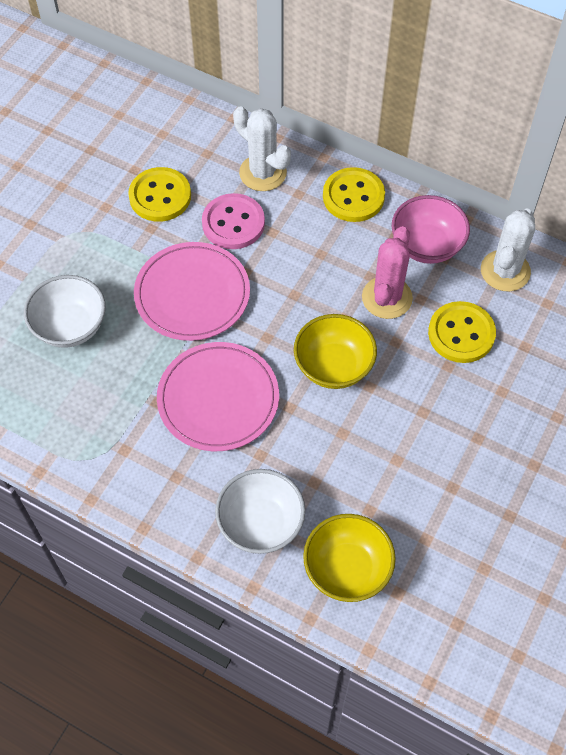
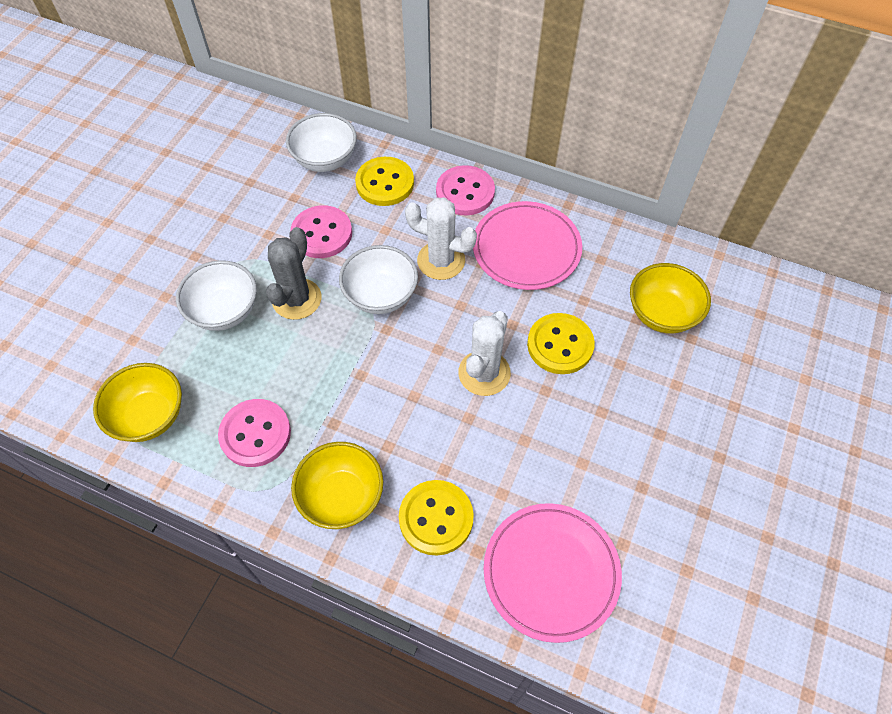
grey cactus: none = 0 -> [266,227,322,320] = 1
pink bowl: [392,195,470,264] = 1 -> none = 0
pink button: [202,193,265,249] = 1 -> [218,399,291,467] [290,205,352,258] [436,165,495,216] = 3
pink cactus: [362,226,413,319] = 1 -> none = 0
white bowl: [24,275,106,348] [215,469,305,554] = 2 -> [176,260,257,331] [286,113,357,172] [339,245,418,314] = 3
yellow bowl: [294,314,377,389] [303,514,396,602] = 2 -> [93,363,182,442] [291,442,383,529] [630,263,711,333] = 3

